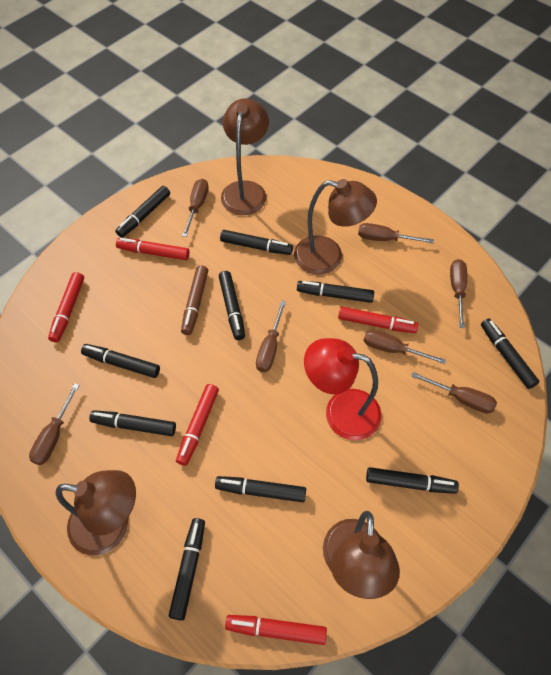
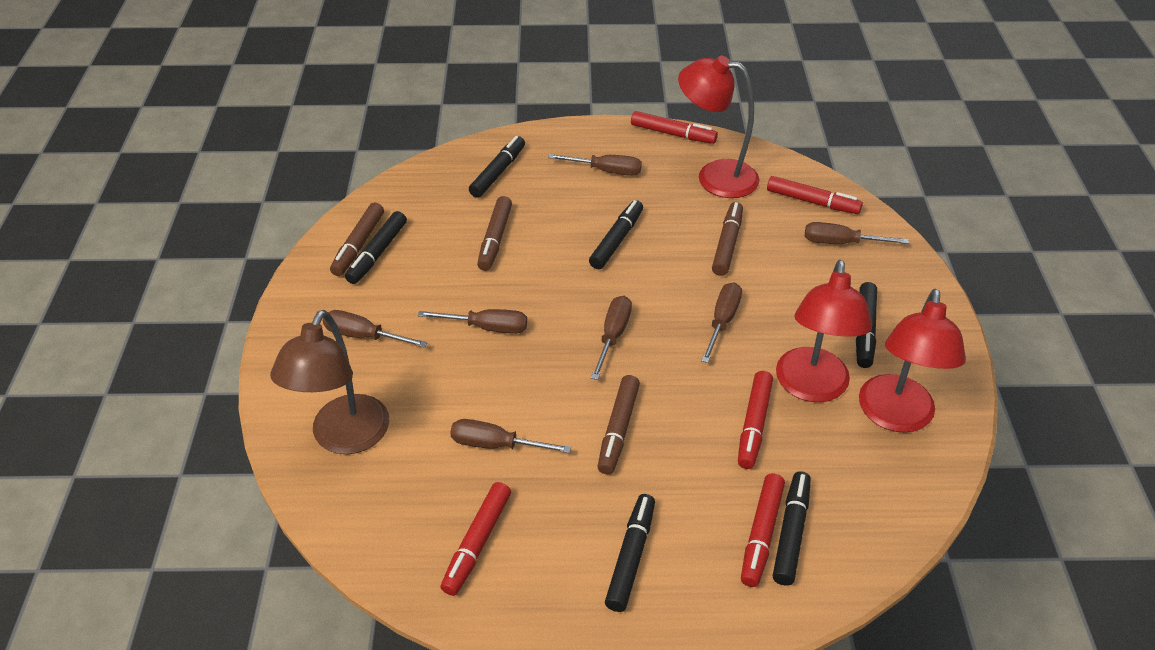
black marker: [81,344,160,378] [89,410,176,436] [115,186,170,238] [169,518,205,621] [215,476,306,502] [219,271,245,340] [220,230,293,255] [297,281,374,303] [366,467,459,494] [481,318,540,389] = 10 -> [345,211,407,284] [469,136,525,198] [589,200,643,269] [605,494,655,612] [773,471,811,586] [856,282,877,368] = 6
brown lamp: [56,470,136,556] [221,99,269,215] [294,179,377,275] [323,511,400,599] = 4 -> [270,310,389,454] = 1
brown marker: [181,265,208,335] = 1 -> [330,203,384,276] [477,196,512,271] [597,375,640,475] [712,202,743,276] = 4
red lamp: [304,338,382,440] = 1 -> [678,56,760,198] [776,260,872,402] [859,289,966,433] = 3

